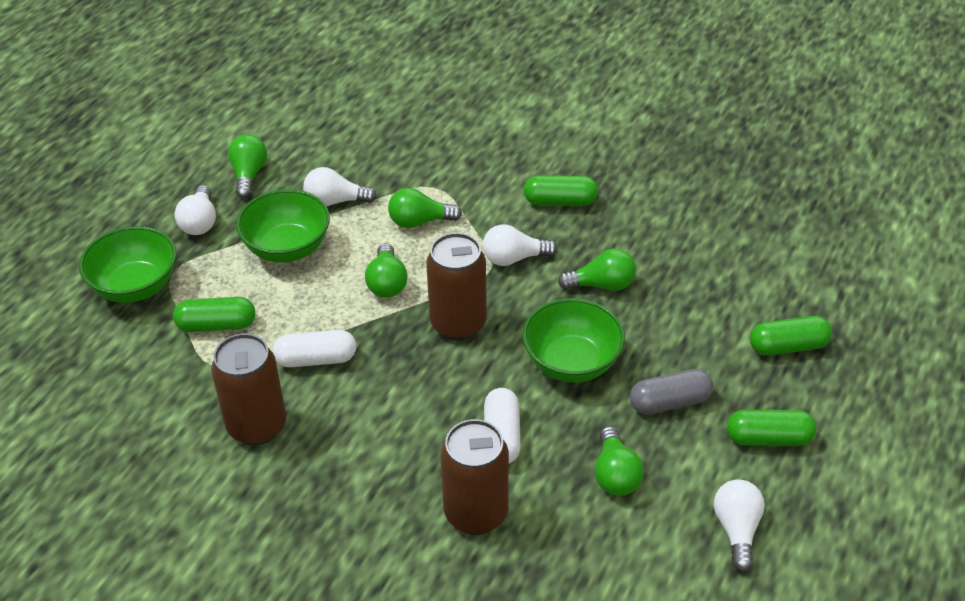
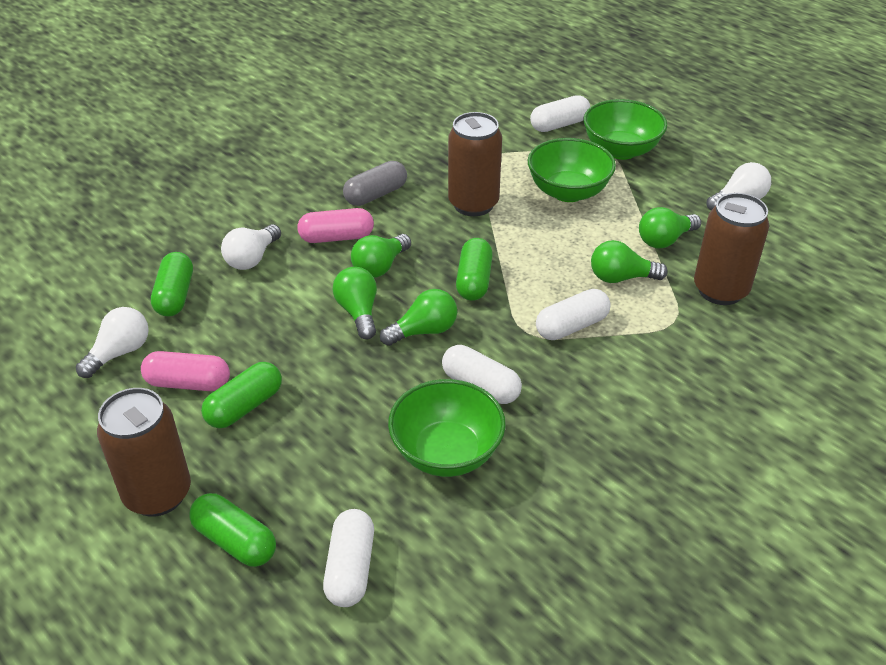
pink capsule: none = 0 -> [141,351,230,391] [297,208,374,243] = 2
white capsule: [273,330,356,367] [484,388,520,464] = 2 -> [323,509,374,607] [442,345,522,404] [530,95,590,132] [536,289,611,340] = 4
white light bulb: [174,185,216,235] [303,167,377,206] [483,224,557,266] [714,480,765,572] = 4 -> [76,307,149,378] [221,224,281,270] [707,162,771,210] = 3

